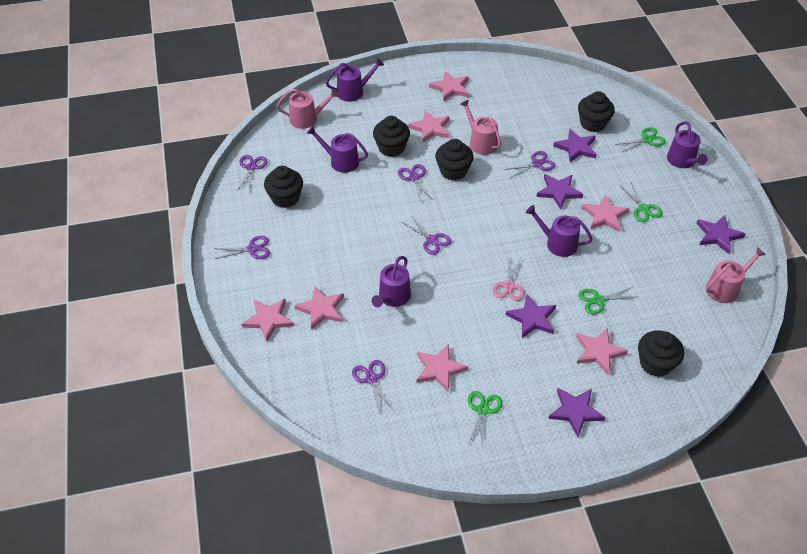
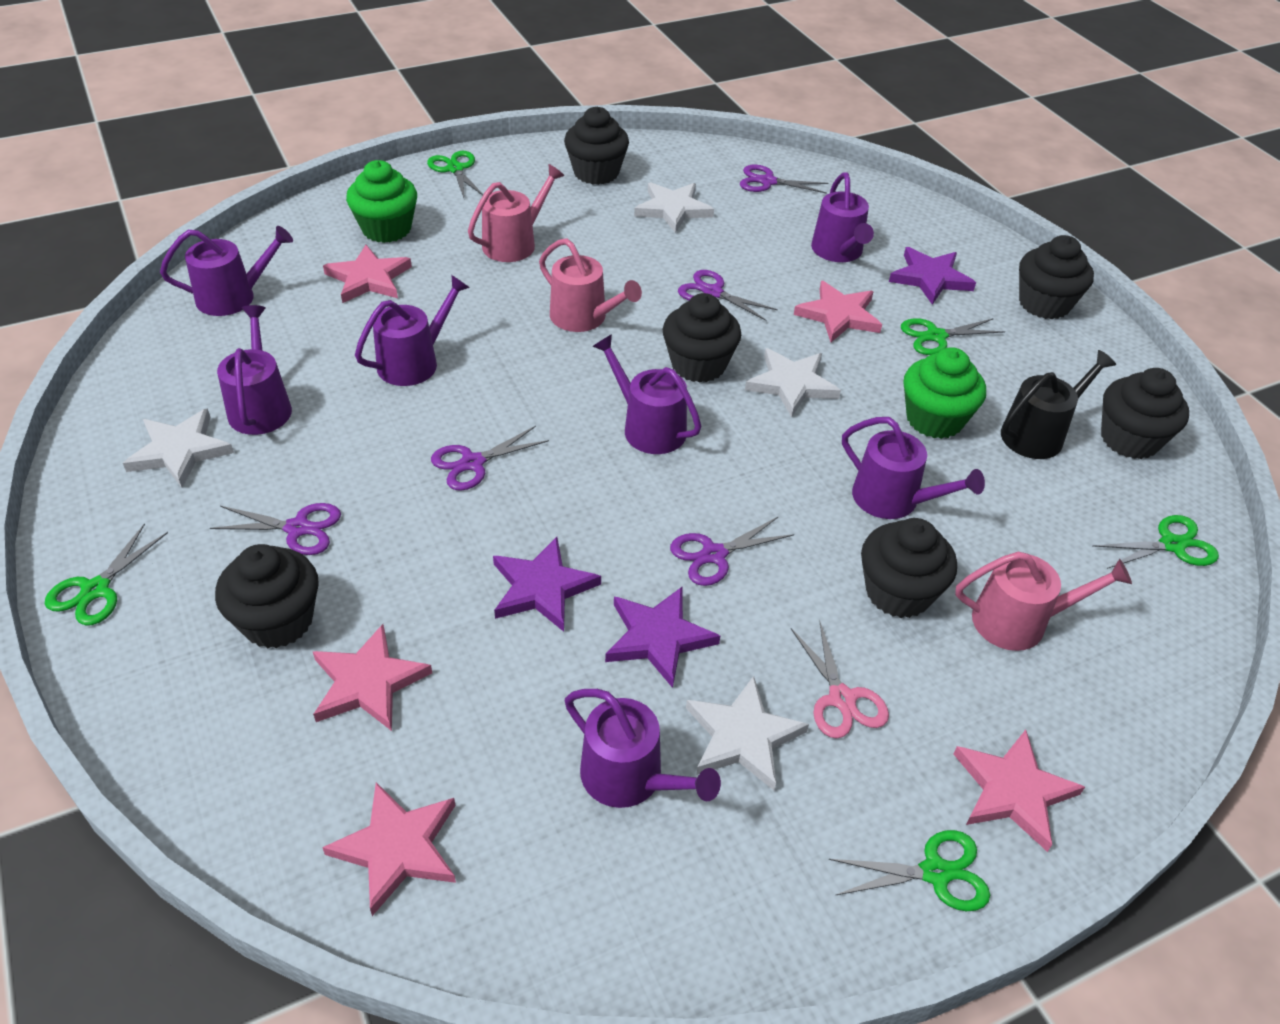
black cupcake: [264,166,303,208] [373,116,410,157] [435,139,474,181] [578,91,615,132] [638,330,684,377] = 5 -> [215,544,319,648] [564,107,629,185] [663,293,741,383] [861,518,957,618] [1019,235,1094,319] [1101,368,1189,459] = 6
black watering can: none = 0 -> [1001,350,1116,459] = 1
green cupcake: none = 0 -> [346,160,417,243] [903,347,986,439] = 2
green scissors: [467,391,502,449] [578,287,636,314] [615,127,666,153] [621,183,663,222] = 4 -> [45,523,168,625] [427,151,483,198] [829,830,990,911] [901,318,1005,355] [1093,515,1219,569] = 5
pink star: [241,299,294,341] [294,286,344,330] [408,111,450,143] [416,344,468,392] [429,71,469,101] [576,328,628,375] [581,194,629,232] = 7 -> [312,624,432,731] [322,782,456,916] [323,245,412,303] [794,281,882,342] [954,730,1085,852] = 5
purple scissors: [214,236,270,259] [237,155,268,191] [352,360,394,415] [398,164,433,201] [402,217,451,255] [503,151,555,178] = 6 -> [210,503,341,555] [431,426,549,491] [670,516,794,586] [678,270,778,321] [740,165,829,194] = 5
purple star: [506,294,556,338] [536,174,583,210] [548,388,606,437] [553,129,597,162] [696,215,745,254] = 5 -> [493,537,601,632] [605,587,720,688] [889,247,976,305] = 3
purple watering can: [307,126,368,173] [326,58,384,102] [372,256,411,307] [526,205,593,257] [667,121,708,168] = 5 -> [160,226,293,316] [217,305,292,435] [355,275,470,386] [565,689,721,808] [592,334,701,454] [811,172,874,262] [842,417,985,519] = 7
white star: none = 0 -> [123,408,234,488] [634,182,714,233] [686,676,809,790] [745,348,841,417] = 4

